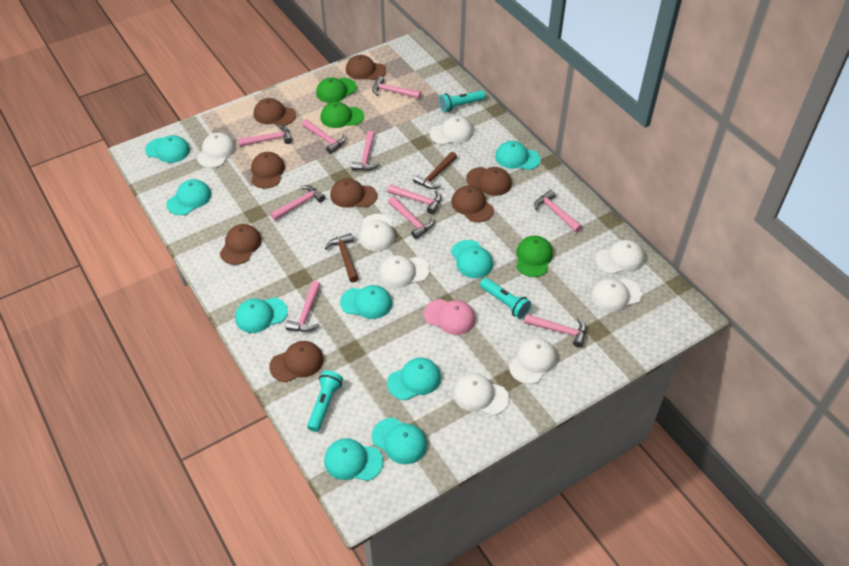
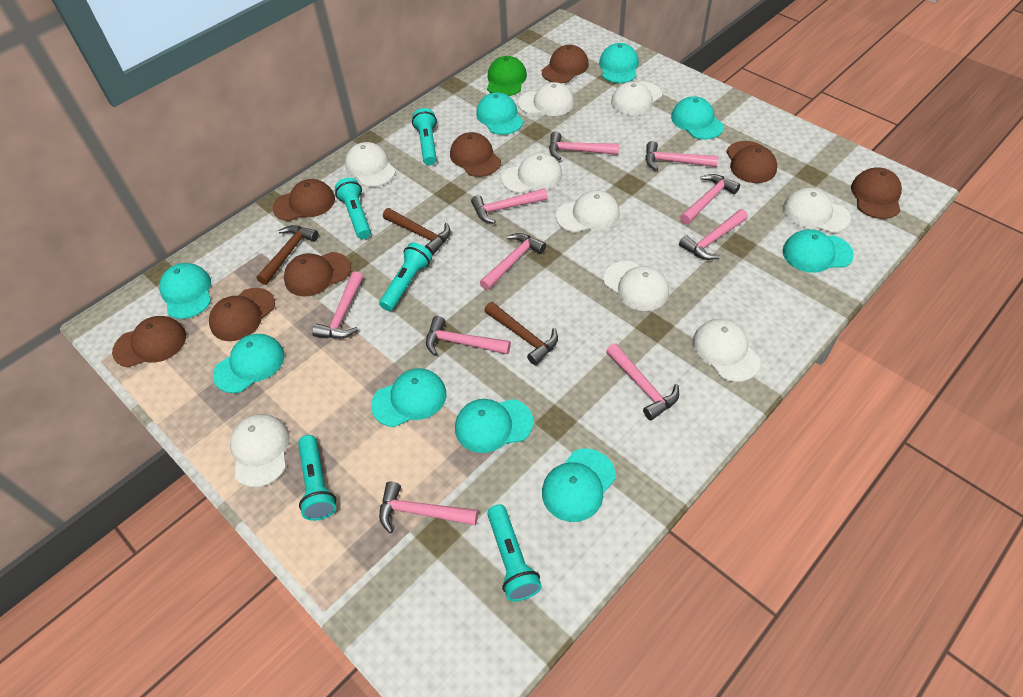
brown hammer: [325,233,359,282] [413,152,457,189] = 2 -> [257,225,319,285] [383,208,451,255] [484,302,558,365] = 3
green cap: [316,77,357,103] [320,102,364,128] [516,236,553,277] = 3 -> [487,56,527,96] = 1
pink cap: [424,299,476,335] = 1 -> none = 0
turquoise flashlight: [307,370,343,432] [439,90,486,112] [480,278,531,319] = 3 -> [298,435,336,521] [335,178,371,239] [379,242,432,311] [412,108,437,165] [487,504,542,602] = 5
white cap: [197,133,235,168] [359,214,395,251] [379,255,430,288] [429,116,473,145] [453,374,509,416] [509,338,557,384] [591,278,642,312] [595,240,645,274] = 8 -> [230,414,290,487] [345,142,396,187] [502,153,562,193] [518,82,574,116] [556,190,620,233] [604,261,669,311] [611,81,662,116] [692,319,761,382] [783,188,851,233] = 9

